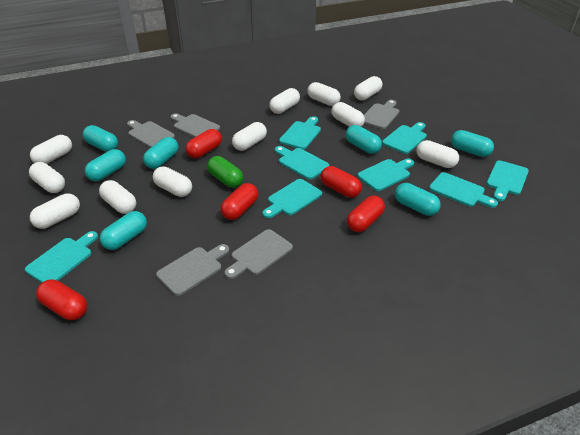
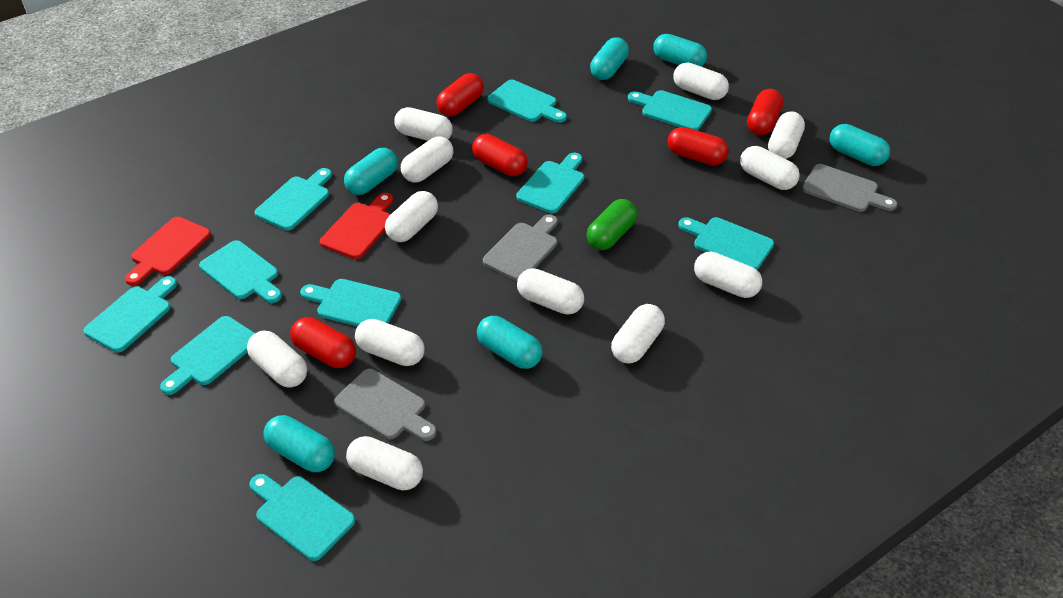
grey cutting board: [127,120,175,148] [156,244,229,296] [170,113,220,138] [224,229,293,279] [364,100,399,129] = 5 -> [334,369,436,441] [483,214,558,281] [802,164,897,212] = 3
red cutting board: none = 0 -> [125,217,211,286] [320,193,393,259] = 2
turquoise capsule: [83,125,118,152] [85,149,126,181] [100,211,147,250] [143,137,178,169] [346,125,382,154] [395,183,441,216] [451,130,494,157] = 7 -> [263,415,335,472] [344,148,398,195] [477,316,543,369] [590,37,629,80] [653,34,707,67] [830,124,890,166] = 6
turquoise cutting board: [25,231,98,283] [262,179,322,218] [275,146,329,180] [279,116,321,149] [358,159,414,191] [382,122,427,154] [429,172,498,208] [486,160,529,201] = 8 -> [83,276,177,352] [160,316,255,395] [199,240,282,303] [249,474,355,561] [254,168,332,231] [300,279,401,327] [487,80,567,123] [516,153,584,213] [628,90,712,131] [678,217,774,270] = 10
white capsule: [29,162,65,193] [30,135,72,164] [30,194,80,229] [99,180,136,214] [153,166,192,197] [232,122,267,151] [269,88,300,114] [307,82,341,106] [331,102,365,127] [354,76,382,101] [416,140,459,168] = 11 -> [247,330,307,388] [346,436,423,491] [355,319,425,366] [385,191,438,242] [394,107,453,141] [401,137,453,183] [517,268,584,315] [611,304,665,364] [673,62,729,100] [694,252,762,298] [740,146,800,190] [768,111,805,159] = 12

